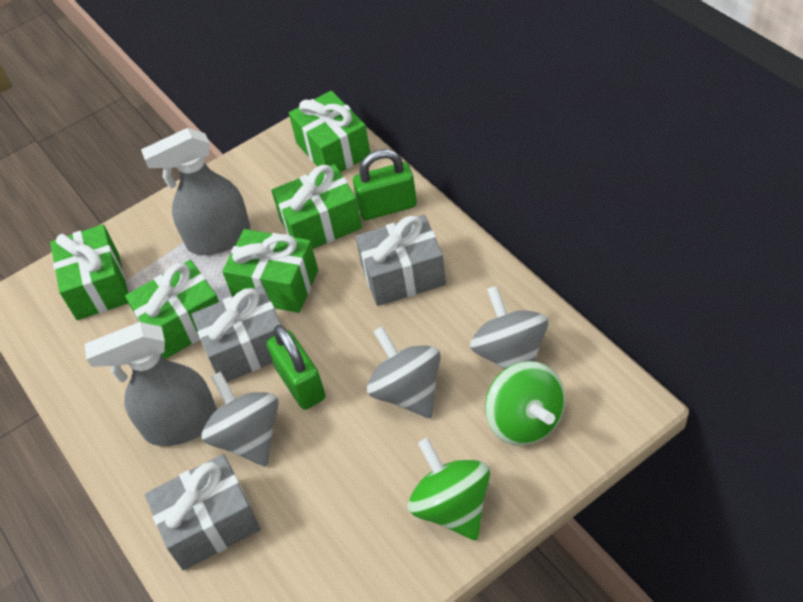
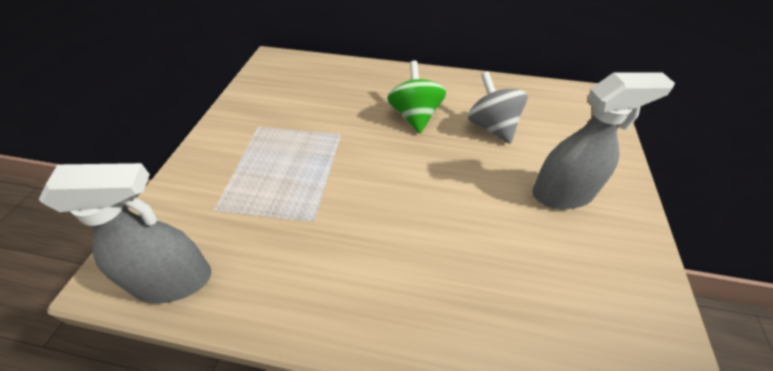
green gift: [50,224,128,320] [125,260,219,359] [222,229,318,313] [271,164,362,249] [289,91,370,172] = 5 -> none = 0
green padlock: [267,325,326,410] [353,149,417,220] = 2 -> none = 0
green spinning top: [408,438,490,540] [485,361,565,446] = 2 -> [387,61,446,133] = 1
grey gift: [145,454,261,571] [192,285,281,382] [355,215,446,306] = 3 -> none = 0
grey spinning top: [201,371,279,467] [367,326,441,418] [470,285,548,370] = 3 -> [468,71,528,144] = 1

